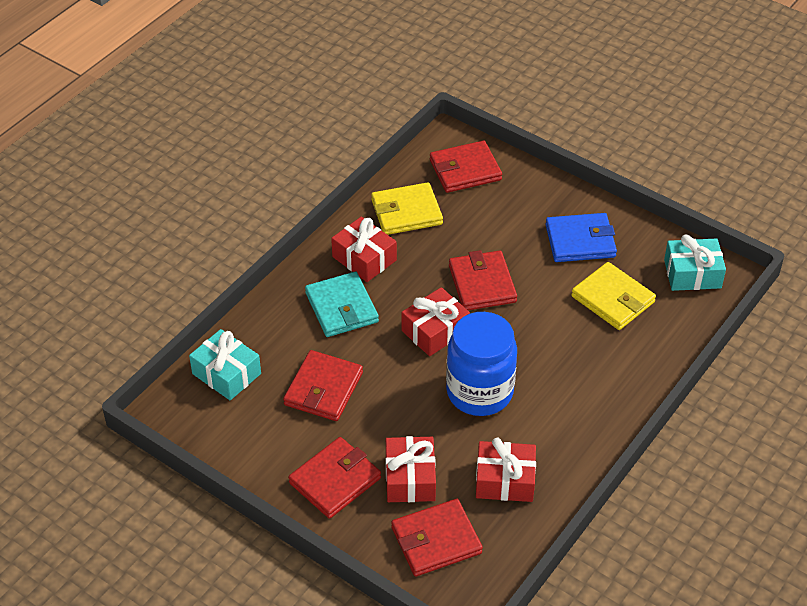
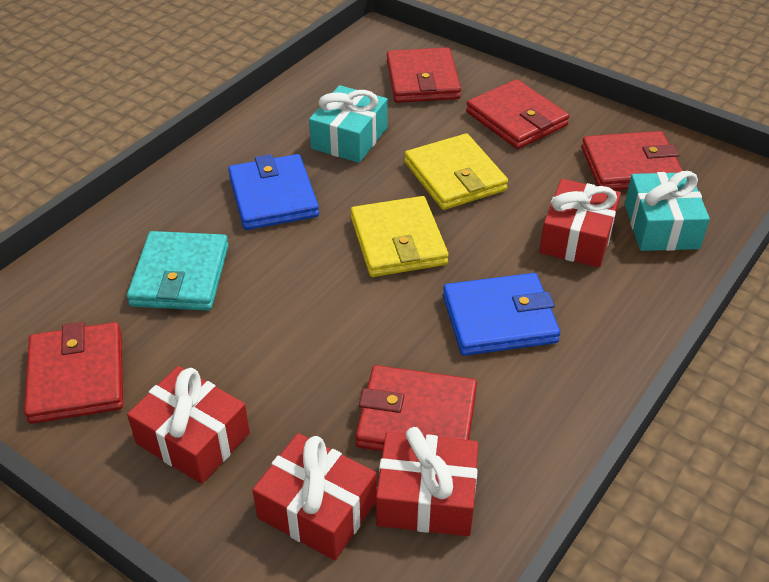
blue jar: [446,312,517,416] = 1 -> none = 0
blue wallet: [545,213,617,262] = 1 -> [228,154,319,230] [443,273,560,356] = 2

